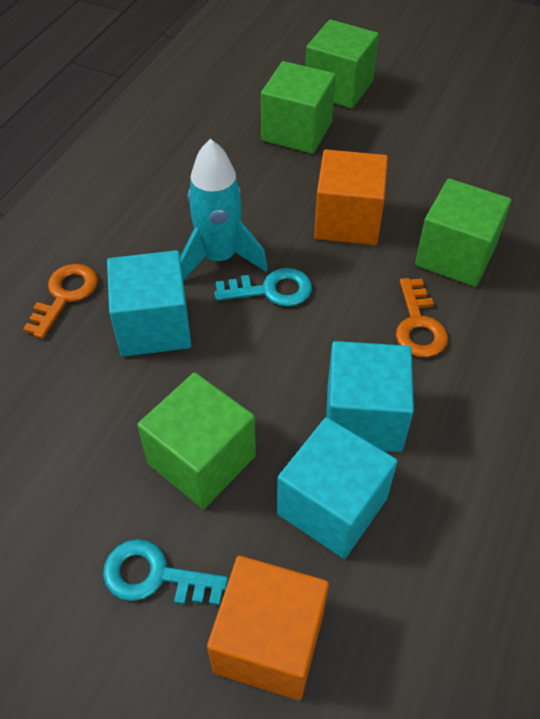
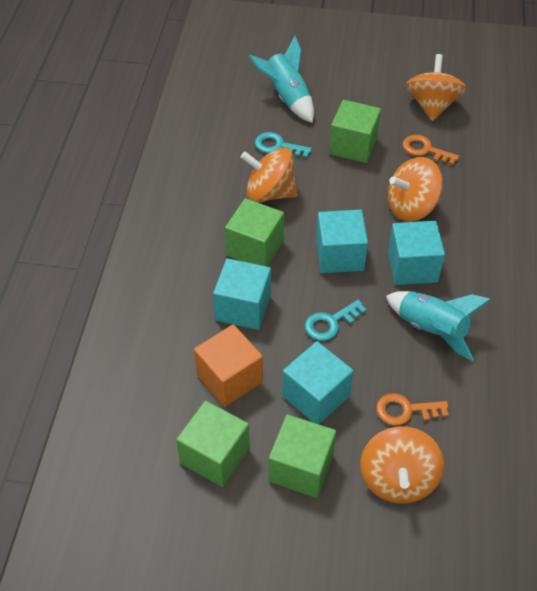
orange cube: [207,556,329,700] [314,150,388,245] = 2 -> [194,324,263,407] = 1
orange spinning top: none = 0 -> [241,147,297,203] [360,426,444,503] [388,157,443,221] [406,54,466,121] = 4
turquoise cube: [107,250,191,357] [277,417,398,559] [326,341,414,452] = 3 -> [213,258,271,330] [282,341,353,424] [316,210,368,273] [388,221,445,285] = 4
turquoise rocket: [180,139,268,281] = 1 -> [249,36,314,123] [386,291,491,361] = 2

